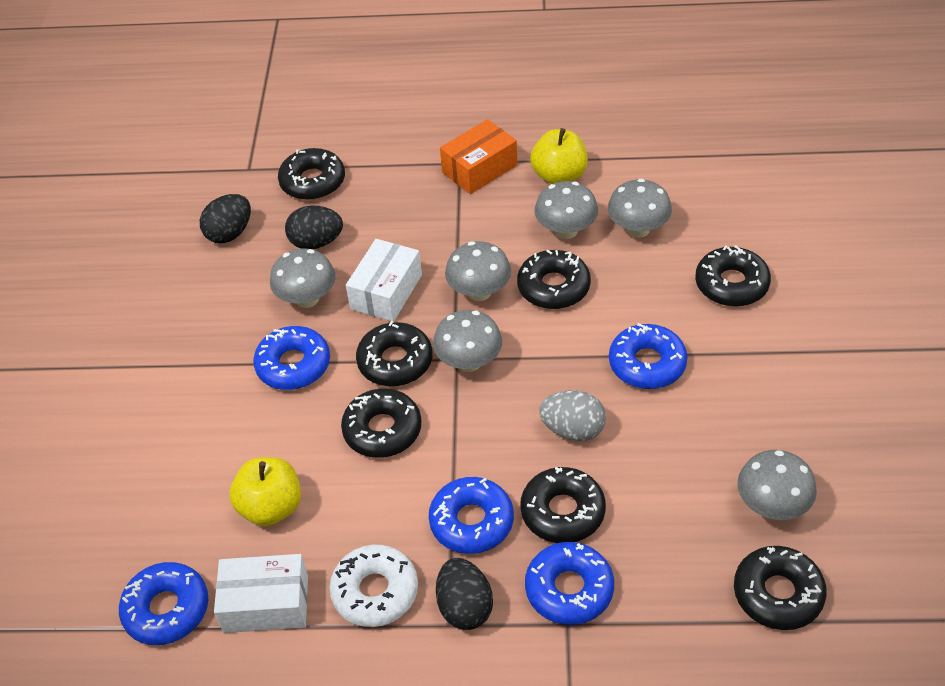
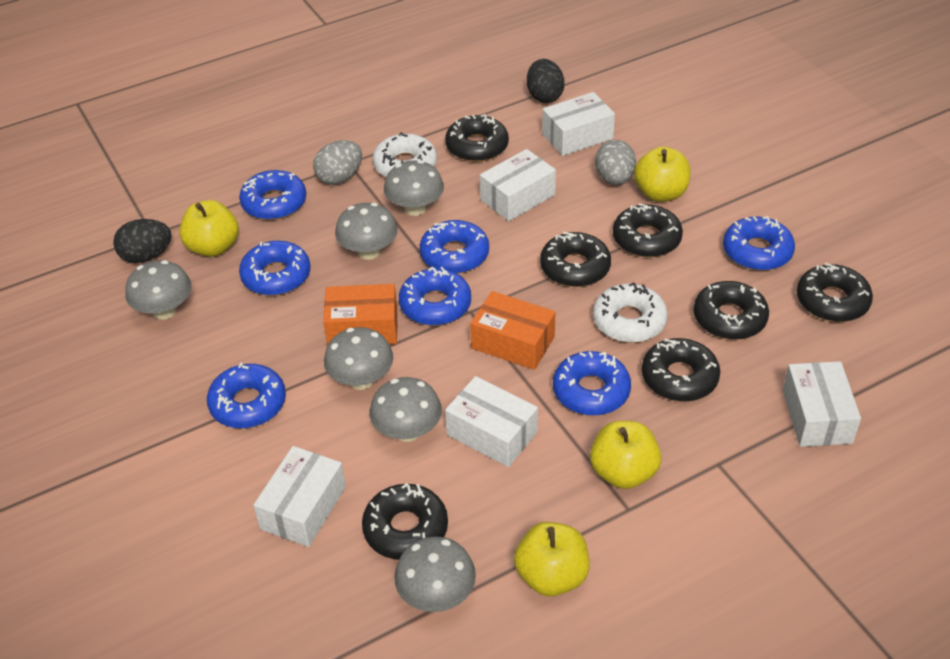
black egg: [200,194,251,243] [285,206,343,249] [436,558,493,630] = 3 -> [113,219,172,263] [527,59,565,103] = 2
blue donut: [119,562,208,645] [253,326,330,390] [429,477,514,554] [525,542,614,625] [609,323,688,389] = 5 -> [207,363,286,428] [239,170,306,220] [239,241,311,295] [399,267,471,326] [420,220,489,273] [553,351,631,416] [723,216,795,271] = 7
grey egg: [539,390,606,441] = 1 -> [313,140,362,185] [595,140,636,185] = 2
orange box: [440,119,517,194] = 1 -> [323,284,397,346] [470,291,555,370] = 2
white box: [214,554,308,633] [346,239,422,322] = 2 -> [253,446,346,547] [445,376,538,467] [480,149,556,221] [542,92,615,156] [783,361,861,447] = 5
white donut: [329,545,418,627] = 1 -> [373,132,437,177] [593,282,668,343] = 2
yellow apple: [229,457,301,526] [530,128,588,184] = 2 -> [179,200,239,257] [514,522,590,596] [590,421,661,489] [634,147,691,202] = 4

